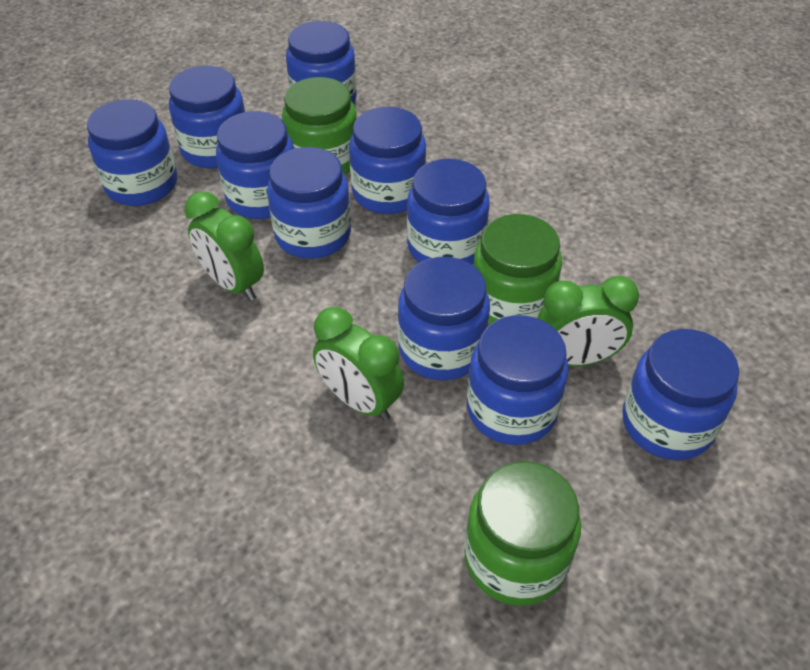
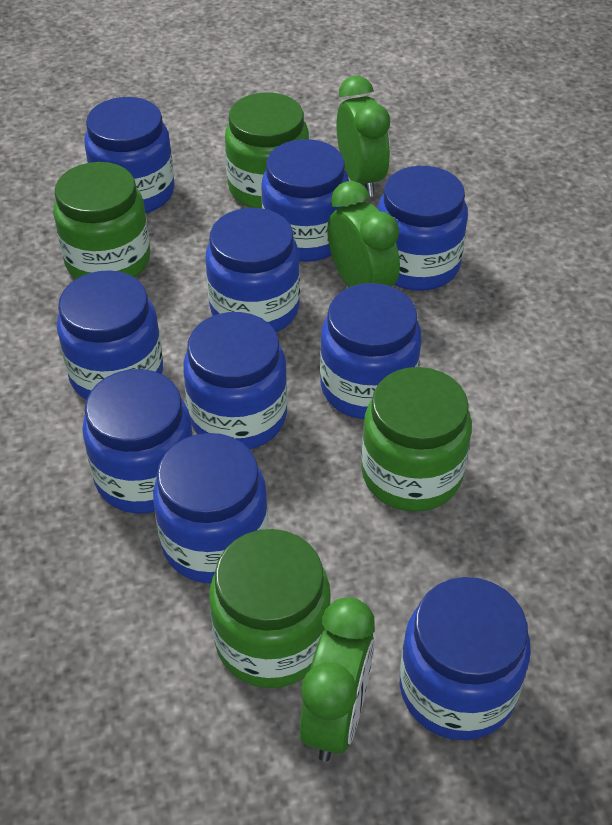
green jar: [282,77,357,175] [464,461,581,606] [473,214,562,325] = 3 -> [53,162,150,279] [209,529,331,688] [225,93,309,208] [361,367,472,512] = 4

